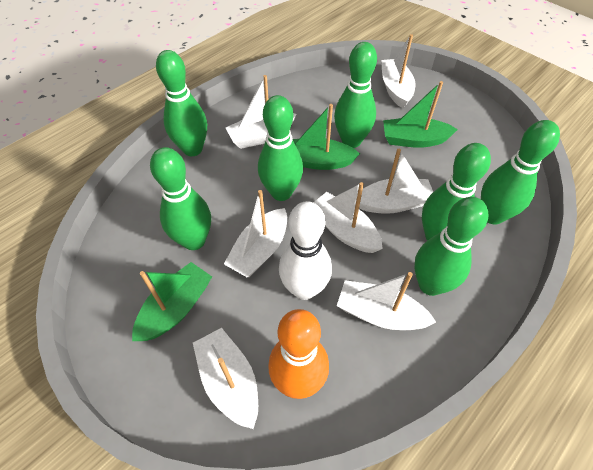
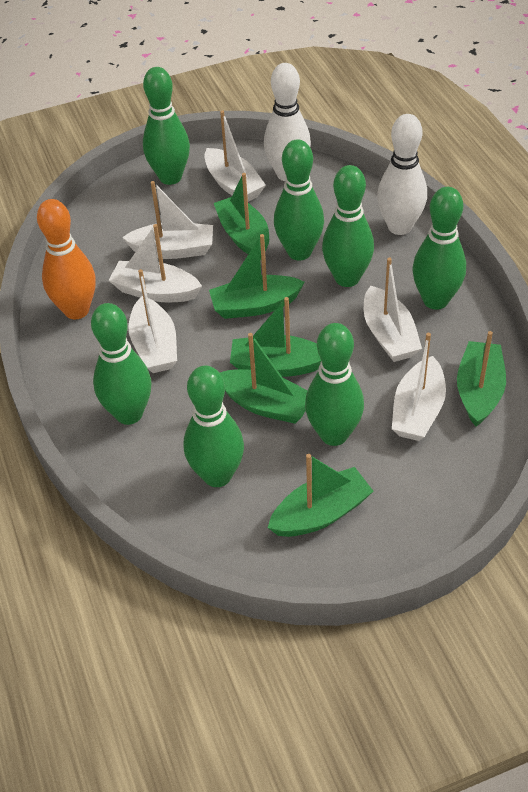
green boat: [132,262,212,341] [293,104,360,170] [383,81,458,148] = 3 -> [209,234,305,319] [214,173,269,260] [220,333,307,424] [230,297,321,377] [268,454,373,537] [457,331,506,427] = 6
white boat: [193,328,258,429] [224,190,287,277] [226,75,297,149] [313,182,383,253] [337,272,436,330] [356,149,433,214] [381,34,415,108] = 7 -> [108,224,202,302] [122,181,213,259] [128,269,177,373] [204,111,266,202] [364,257,422,362] [392,333,446,441] = 6
white bowling pin: [279,201,332,300] = 1 -> [264,63,311,181] [377,114,427,235] = 2

